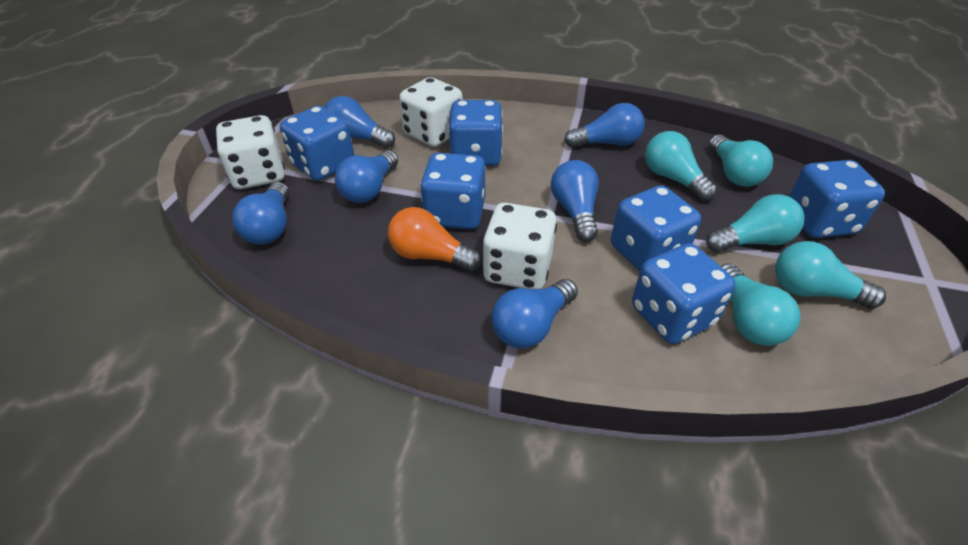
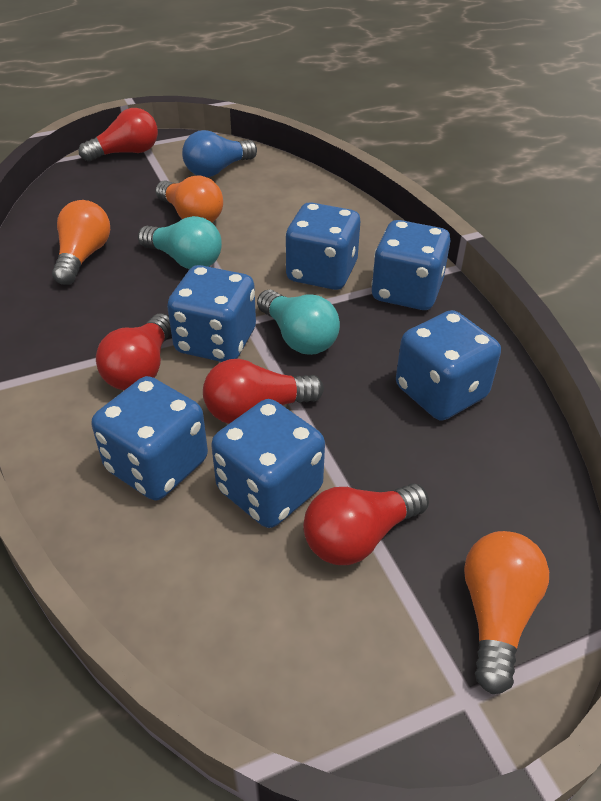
blue light bulb: [232,182,289,245] [324,96,395,148] [335,150,398,203] [491,279,578,349] [551,160,599,242] [564,103,645,148] = 6 -> [182,130,257,177] = 1
orange light bulb: [388,207,482,272] = 1 -> [52,200,110,285] [155,176,223,222] [464,531,549,694] = 3
red light bulb: none = 0 -> [79,108,158,161] [96,314,171,390] [203,359,324,424] [303,483,429,565] = 4
turquoise light bulb: [645,131,717,201] [706,194,804,253] [709,135,773,187] [721,263,800,346] [775,241,886,309] = 5 -> [138,216,222,269] [257,290,340,355] = 2
white dice: [216,115,285,189] [399,77,463,147] [482,203,557,289] = 3 -> none = 0

